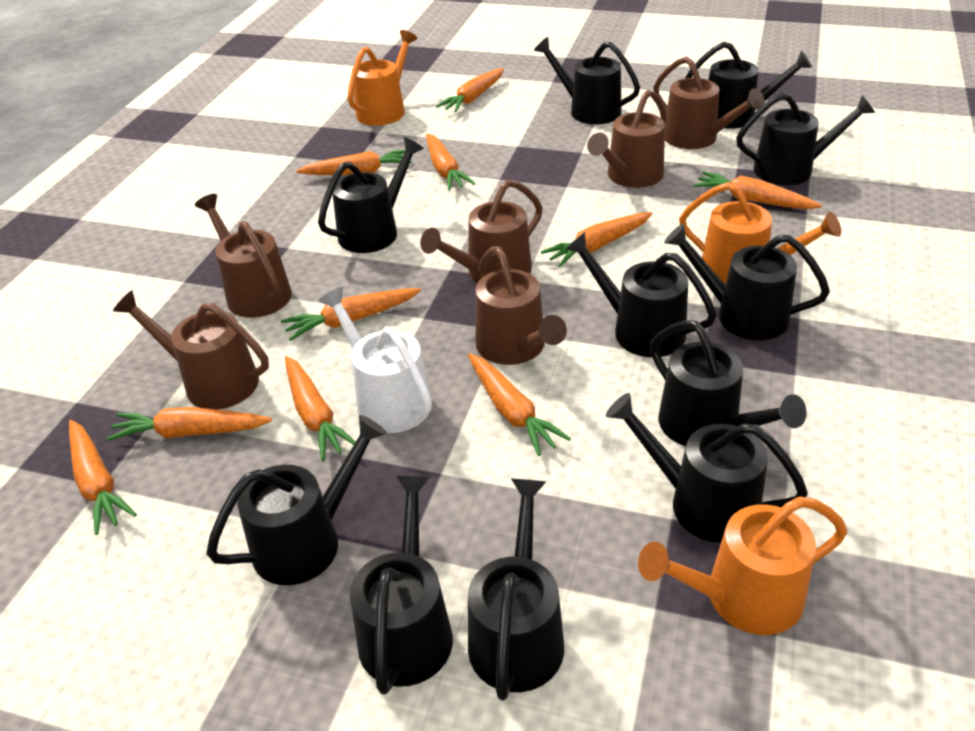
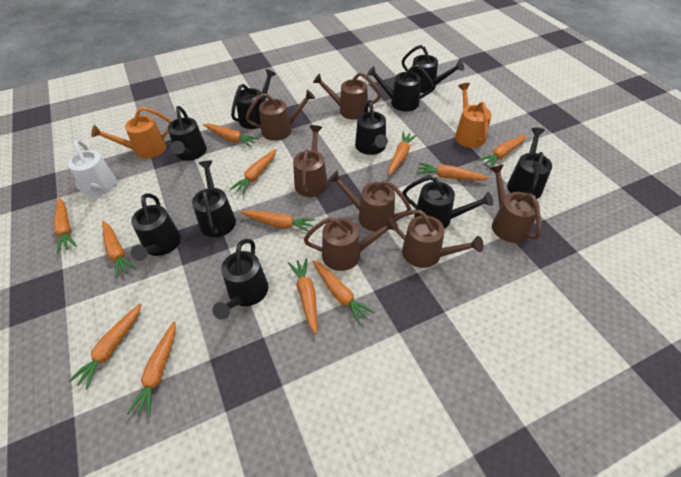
black watering can: [206,415,387,585] [318,137,424,253] [350,476,453,694] [468,479,564,701] [534,37,640,124] [565,232,717,357] [606,393,808,543] [650,320,807,447] [664,224,830,340] [685,42,812,129] [736,92,875,185] = 11 -> [131,193,181,261] [168,106,207,161] [192,160,236,238] [212,239,268,320] [231,69,276,129] [355,100,388,155] [367,65,434,111] [402,45,464,93] [403,176,493,229] [507,128,552,199] = 10
brown watering can: [113,290,269,410] [195,194,292,318] [420,179,543,283] [475,246,567,365] [587,89,667,188] [653,56,765,149] = 6 -> [245,90,315,141] [293,125,328,197] [304,217,398,271] [313,72,381,120] [328,171,411,232] [394,210,484,268] [490,164,542,243] = 7
orange carrot: [69,420,137,535] [106,407,272,441] [281,288,421,341] [285,356,355,461] [296,150,412,175] [426,133,475,191] [436,68,504,112] [468,353,571,456] [541,212,652,267] [694,171,822,209] = 10 -> [53,198,77,253] [68,303,142,390] [102,221,136,278] [127,321,176,417] [203,124,259,148] [230,149,276,195] [240,210,315,232] [288,258,317,334] [312,260,375,325] [388,131,417,175] [417,163,489,181] [478,135,526,168] = 12
orange watering can: [347,30,417,126] [638,496,847,635] [679,182,841,285] = 3 -> [91,107,172,159] [455,83,492,148] = 2

